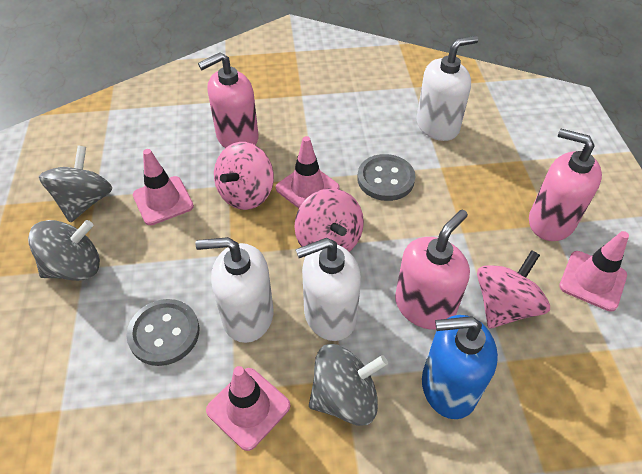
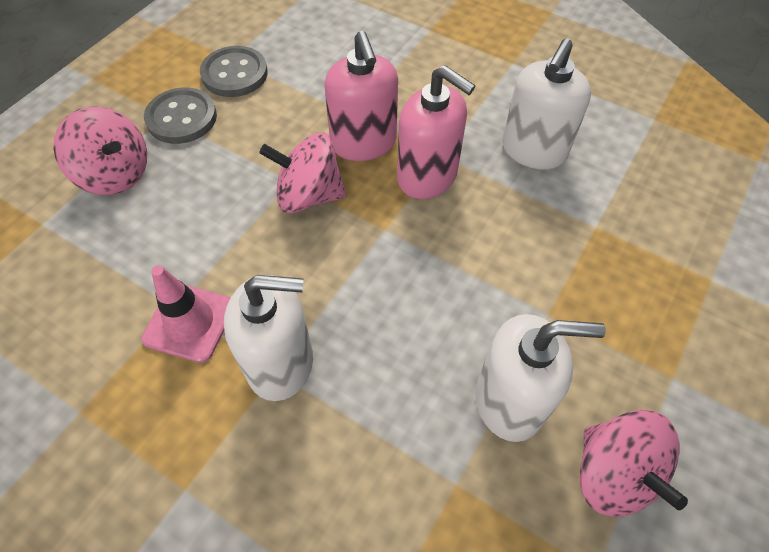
blue soap dispenser: [422,315,498,419] = 1 -> none = 0
grey spinning top: [28,220,100,281] [39,145,112,223] [309,344,388,426] = 3 -> none = 0
pink soap dispenser: [198,52,258,148] [395,210,470,330] [529,129,602,241] = 3 -> [324,31,398,161] [397,65,475,199] = 2
pink traffic cone: [133,149,194,225] [206,366,290,451] [276,136,340,209] [559,231,629,312] = 4 -> [141,265,230,363] = 1

